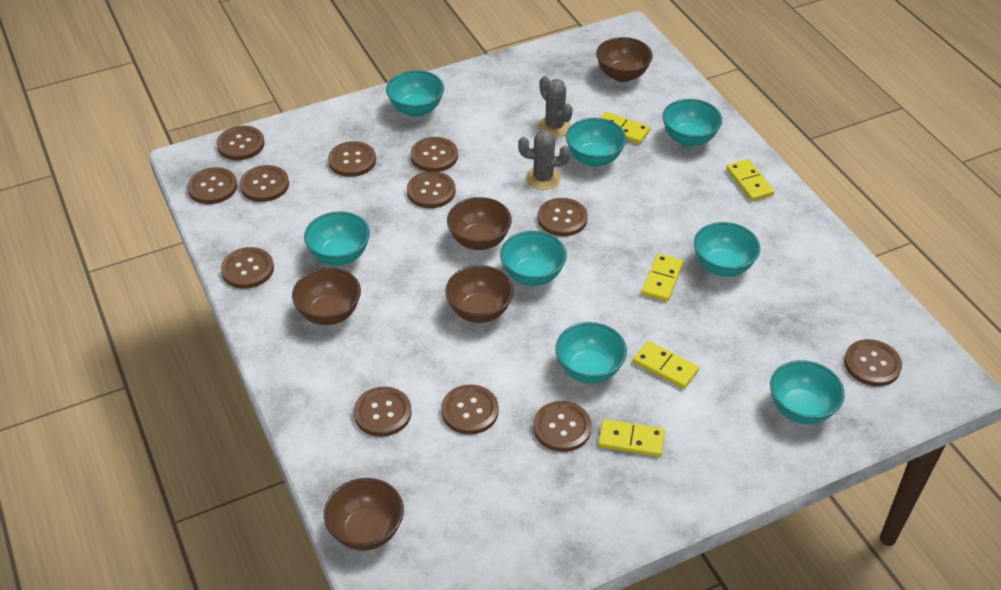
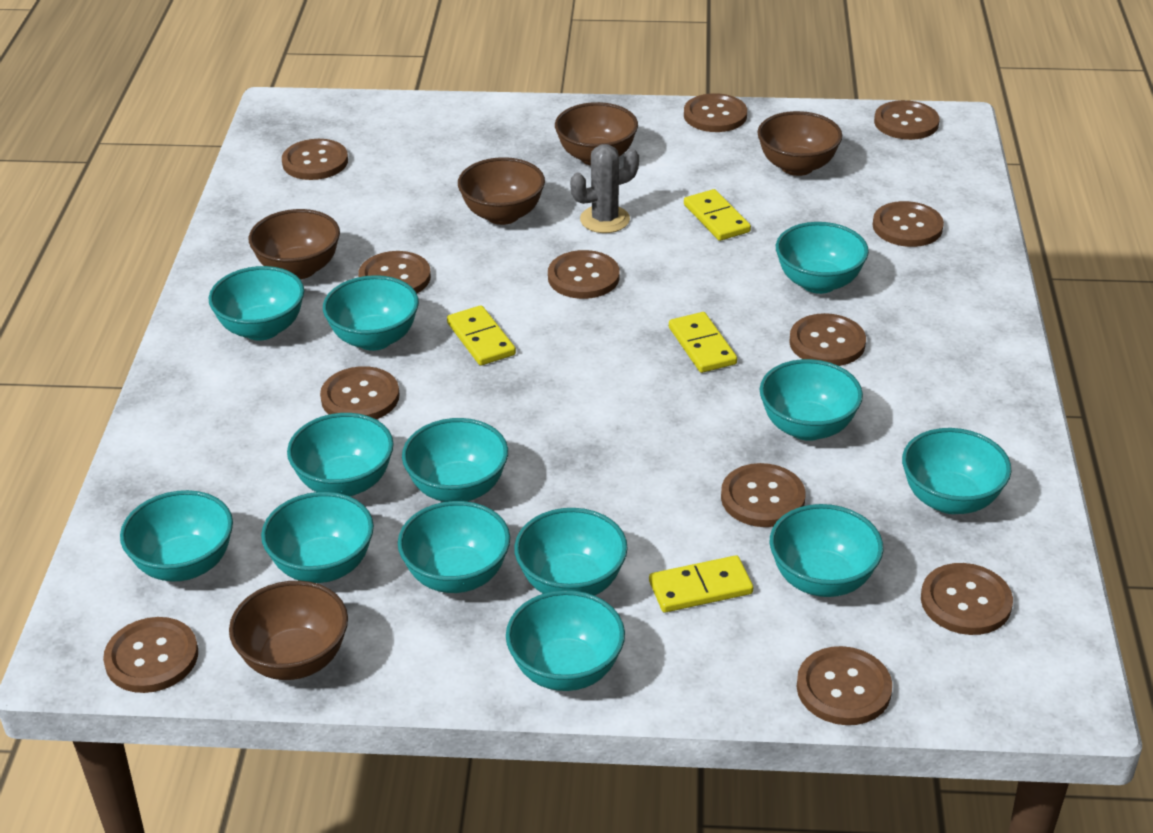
grey cactus: [518,130,570,190] [538,76,573,137] = 2 -> [570,144,639,233] = 1
turquoise bowl: [304,211,370,265] [386,70,444,117] [500,231,567,286] [555,322,627,384] [566,118,626,167] [662,99,722,147] [694,222,760,277] [770,360,845,424] = 8 -> [120,490,233,581] [209,266,304,341] [261,492,374,583] [287,413,394,496] [323,275,419,351] [398,501,510,593] [402,418,508,502] [506,590,625,691] [514,508,628,596] [760,359,863,441] [770,504,884,597] [776,222,869,294] [902,428,1011,514] = 13
yellow domino: [598,419,665,457] [601,112,650,144] [633,341,699,389] [641,253,684,302] [726,159,774,201] = 5 -> [447,305,516,366] [649,555,753,612] [669,312,737,373] [684,189,751,241] = 4

